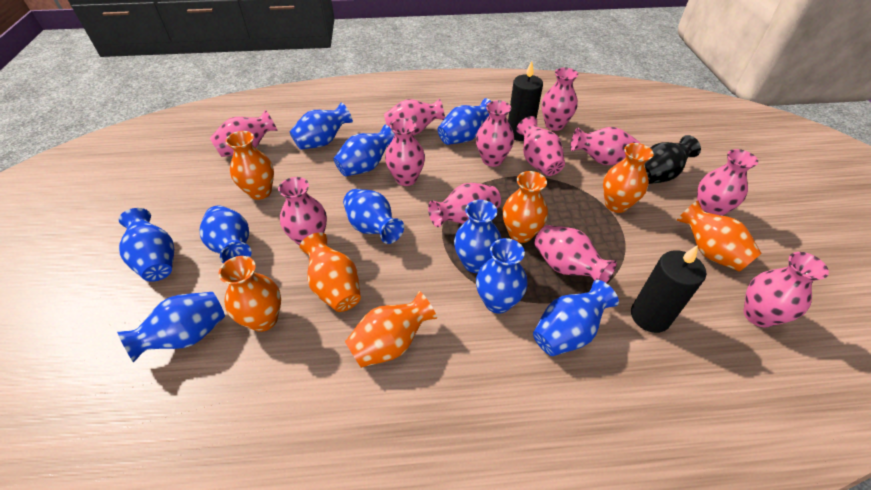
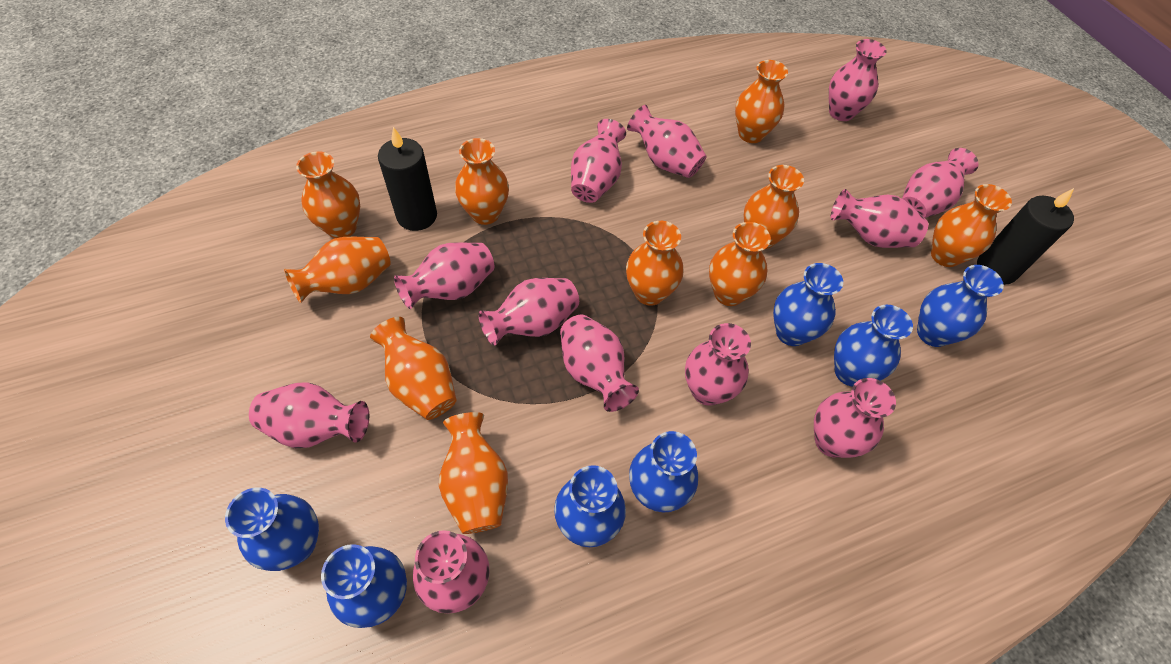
black vase: [645,135,701,184] = 1 -> none = 0
blue vase: [117,292,225,363] [119,208,174,282] [200,206,252,263] [290,102,353,150] [334,125,395,177] [343,189,404,244] [438,98,491,145] [454,200,501,273] [476,238,528,314] [533,280,619,356] = 10 -> [225,488,319,571] [321,544,407,628] [554,465,626,547] [629,431,698,512] [773,263,843,346] [834,305,913,386] [917,265,1004,347] = 7
orange vase: [218,256,281,332] [225,131,274,200] [300,232,361,312] [345,291,437,368] [502,171,548,243] [603,143,653,213] [676,200,762,272] = 7 -> [284,237,391,303] [296,151,360,238] [370,317,457,420] [439,412,508,534] [455,138,509,225] [626,221,683,306] [709,222,771,306] [735,60,788,143] [743,165,804,249] [931,184,1012,267] = 10

